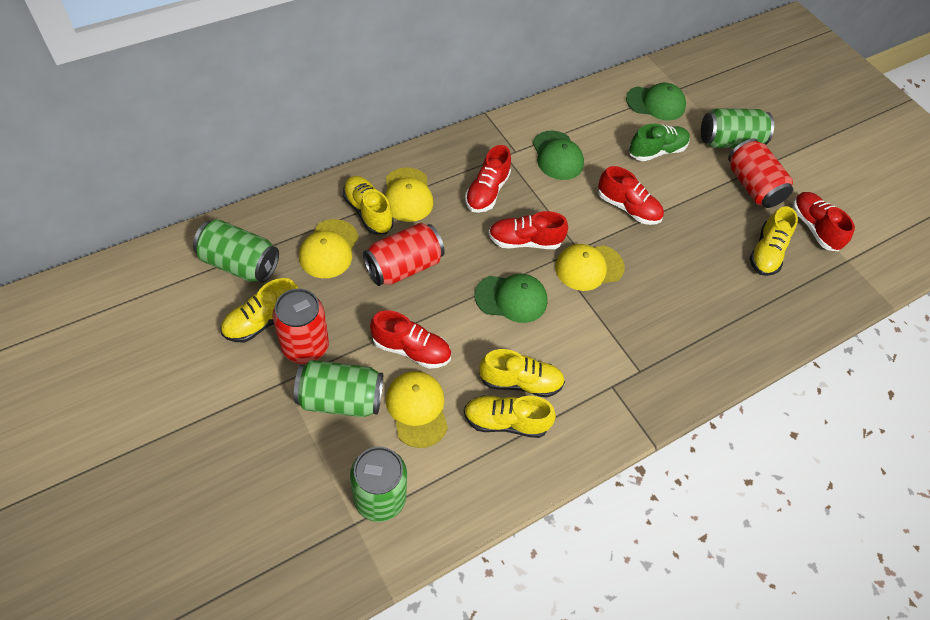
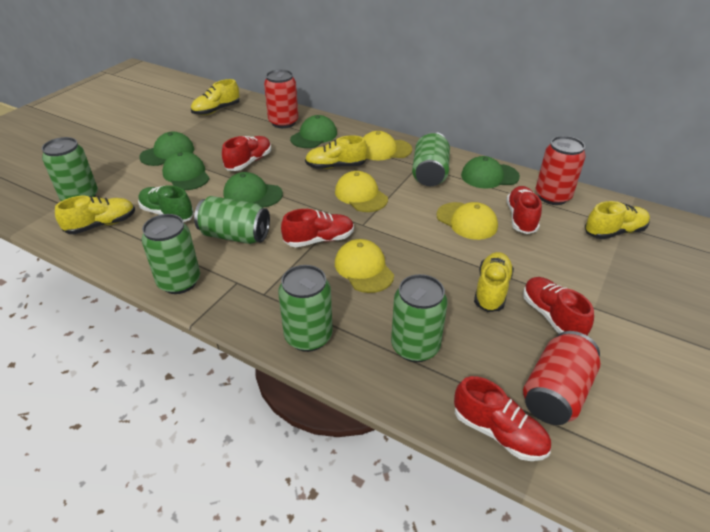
green can: [193,219,279,283] [294,360,383,417] [350,447,407,522] [701,108,774,148] = 4 -> [42,137,98,201] [142,214,200,294] [194,196,270,244] [278,265,333,352] [391,274,447,362] [412,132,450,186] = 6
green cap: [474,274,548,323] [533,131,584,180] [626,83,686,121] = 3 -> [139,132,194,166] [162,151,210,190] [223,172,283,208] [290,115,337,148] [461,156,520,189] = 5

